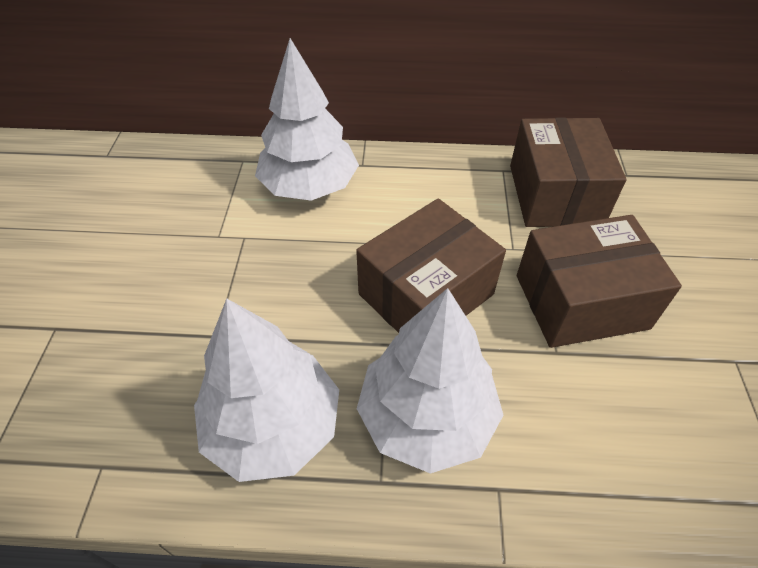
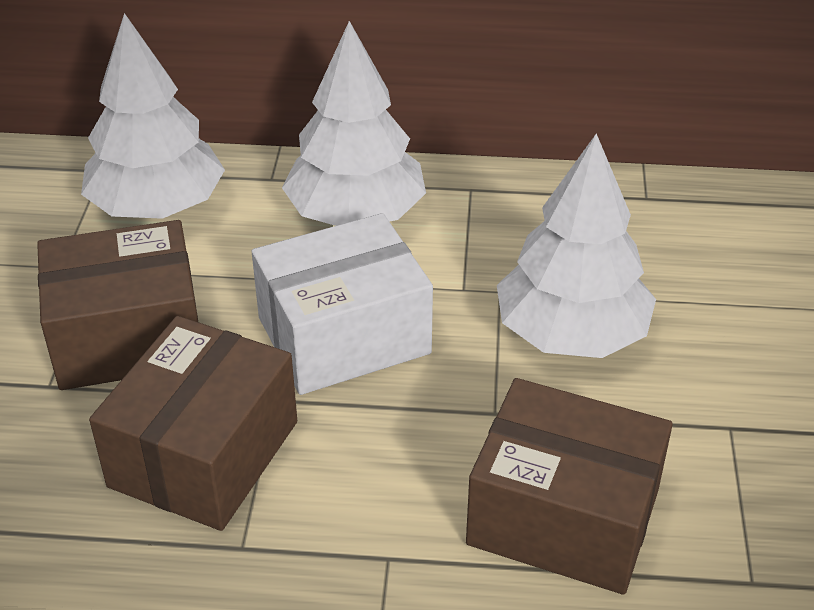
white box: none = 0 -> [252,213,433,395] = 1

